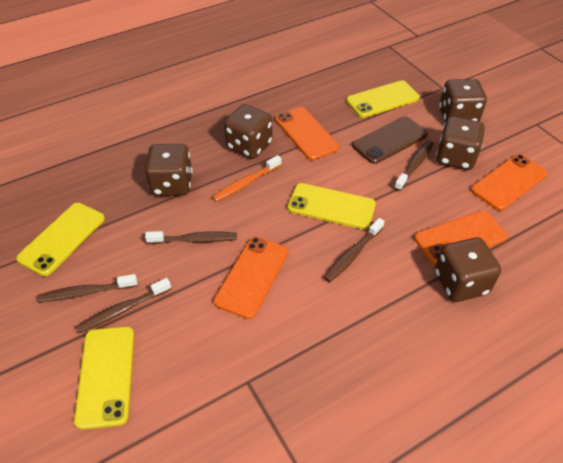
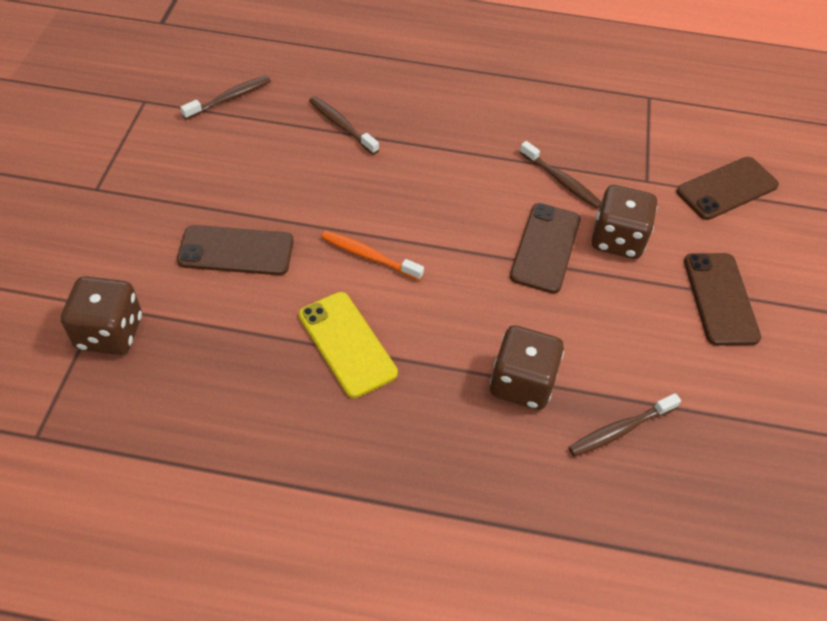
brown dice: [145,144,192,196] [224,104,273,159] [435,237,501,302] [436,116,485,170] [439,79,487,122] = 5 -> [61,276,142,355] [490,325,564,410] [592,185,658,259] = 3
brown phone: [352,116,428,164] = 1 -> [177,225,294,275] [510,203,581,293] [677,157,779,220] [684,253,761,346] = 4
brown toothbrush: [38,274,138,302] [75,278,171,334] [145,231,237,244] [324,218,385,282] [394,140,434,191] = 5 -> [180,75,271,120] [309,96,379,155] [520,141,601,209] [568,393,681,457] = 4
orange phone: [214,237,288,319] [275,107,339,160] [414,211,507,265] [471,154,547,211] = 4 -> none = 0
yellow phone: [16,203,105,276] [74,326,134,430] [288,183,376,230] [346,80,420,118] = 4 -> [299,292,398,398] = 1

